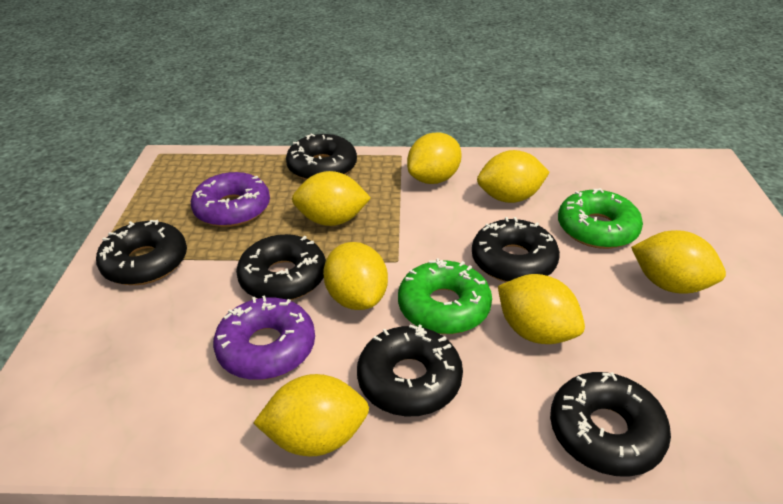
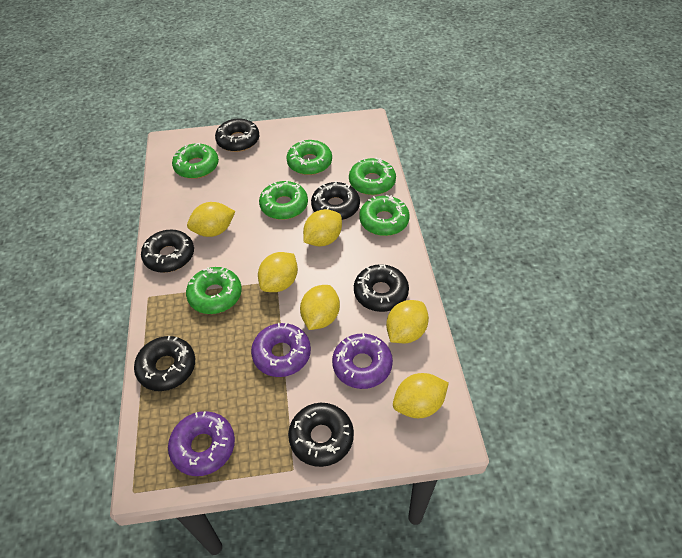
green donut: [398,258,492,334] [558,188,643,249] = 2 -> [172,143,219,179] [186,267,242,314] [259,180,308,220] [286,140,332,175] [349,158,396,195] [359,195,410,236] = 6
purple donut: [191,172,270,227] [213,295,315,380] = 2 -> [168,411,235,476] [251,323,311,377] [332,333,393,389] = 3
yellow lemon: [253,374,369,456] [292,171,371,226] [323,242,388,310] [407,132,462,184] [477,150,550,203] [498,274,585,344] [631,230,726,294] = 7 -> [187,202,235,237] [258,252,298,292] [300,285,340,330] [303,209,342,246] [386,300,429,343] [393,373,449,418] = 6

